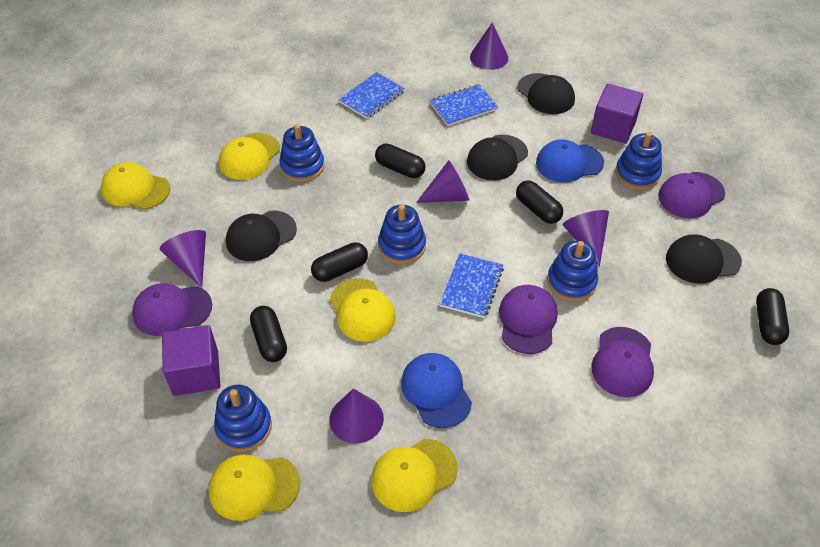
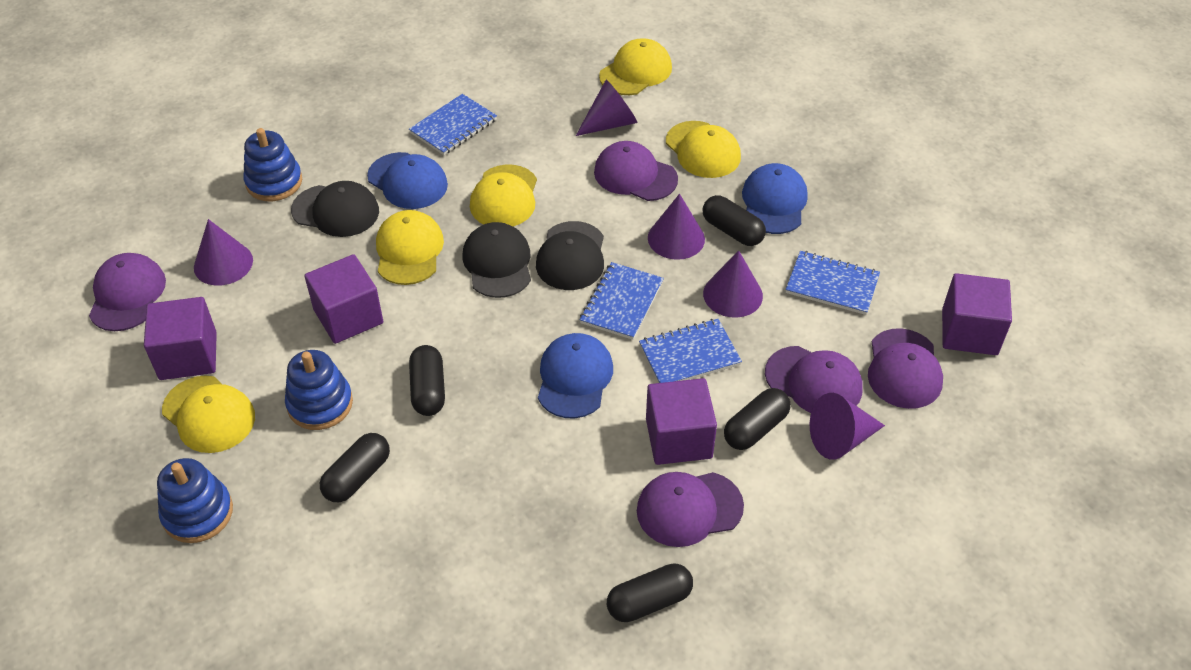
black cap: [226,211,297,261] [467,135,528,180] [517,73,575,114] [666,234,742,284] = 4 -> [291,181,379,237] [463,222,531,298] [536,221,604,290] = 3
blue cap: [401,353,472,428] [536,139,604,183] = 2 -> [367,152,448,209] [538,333,613,418] [742,163,808,234] = 3
blue notebook: [338,72,405,119] [430,84,498,126] [440,253,504,318] = 3 -> [409,94,497,155] [579,262,664,340] [639,319,742,383] [785,251,880,315] = 4
blue stacking toy: [214,385,272,452] [279,124,325,182] [378,204,426,264] [547,240,598,301] [615,132,662,190] = 5 -> [157,458,233,543] [243,128,302,201] [285,350,353,430] = 3
purple cap: [132,283,212,336] [499,285,558,354] [591,327,654,397] [658,172,725,218] = 4 -> [89,253,166,331] [594,141,678,201] [637,472,744,547] [765,346,863,413] [868,328,943,409] = 5
purple cube: [162,325,220,396] [591,84,643,144] = 2 -> [144,297,217,380] [304,254,383,344] [646,378,717,465] [942,273,1012,355] = 4

